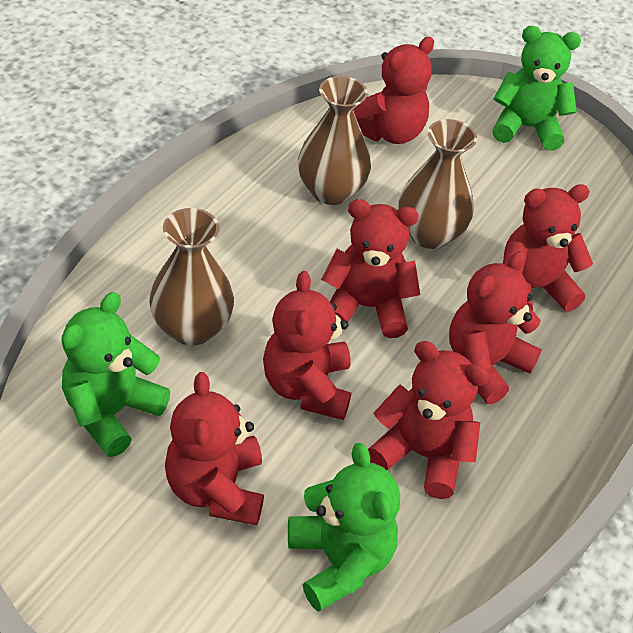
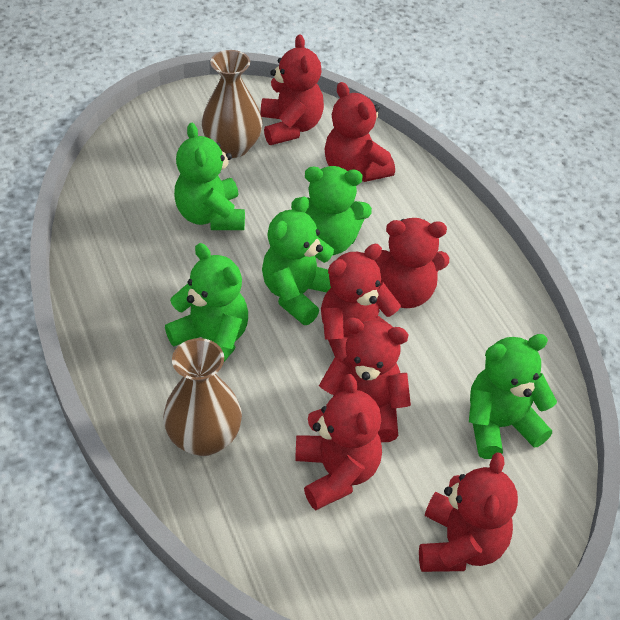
brown vase: [149,208,234,346] [298,76,371,205] [398,119,477,249] = 3 -> [163,338,242,456] [202,50,263,158] = 2
green teddy bear: [61,292,170,457] [288,443,400,612] [493,26,581,150] = 3 -> [165,243,248,362] [174,123,245,230] [262,196,334,325] [291,166,372,255] [469,334,557,459] = 5

